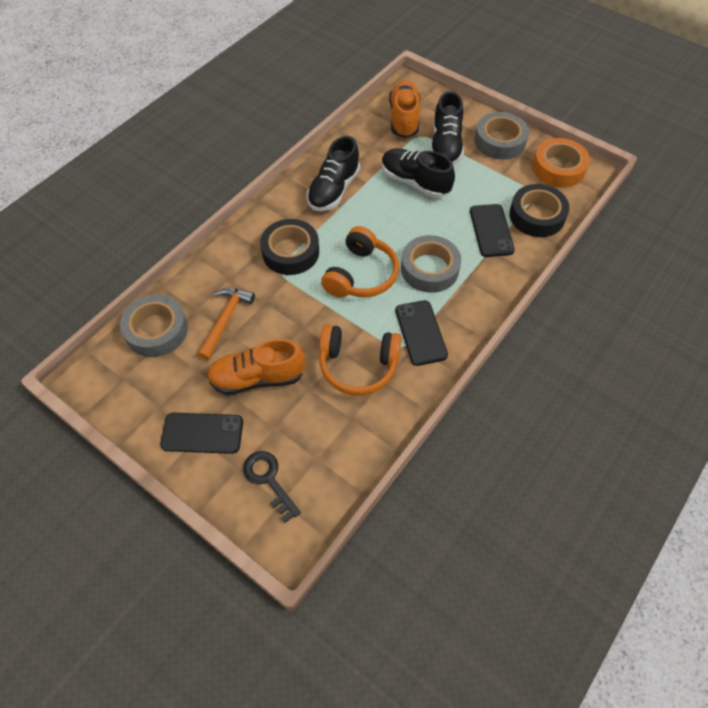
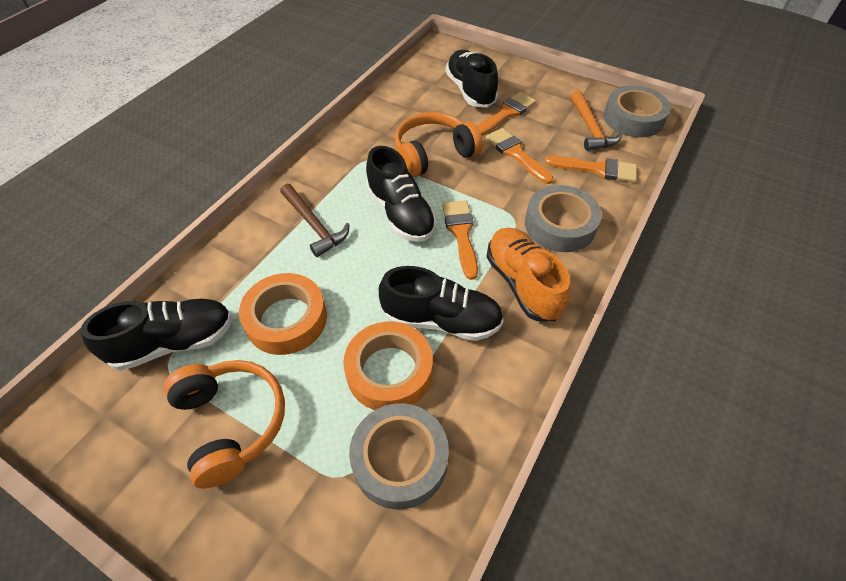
black key: [243,451,301,523] = 1 -> none = 0
black phone: [160,413,243,454] [395,300,448,366] [470,204,515,257] = 3 -> none = 0
black shoe: [307,136,360,211] [382,148,455,198] [431,91,464,165] = 3 -> [81,299,233,371] [366,146,436,242] [379,266,504,341] [445,50,498,107] = 4
black tape: [260,219,319,275] [509,184,570,237] = 2 -> none = 0
brown hammer: none = 0 -> [280,184,350,257] = 1
orange brush: none = 0 -> [442,200,478,280] [477,92,536,136] [485,128,554,184] [545,156,637,182] = 4
orange shoe: [206,339,305,395] [389,80,420,138] = 2 -> [486,228,570,322] = 1
orange tape: [532,138,590,188] = 1 -> [239,273,327,355] [343,322,433,410] = 2

